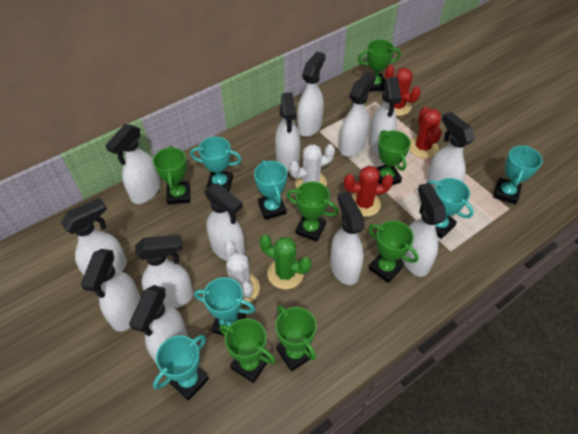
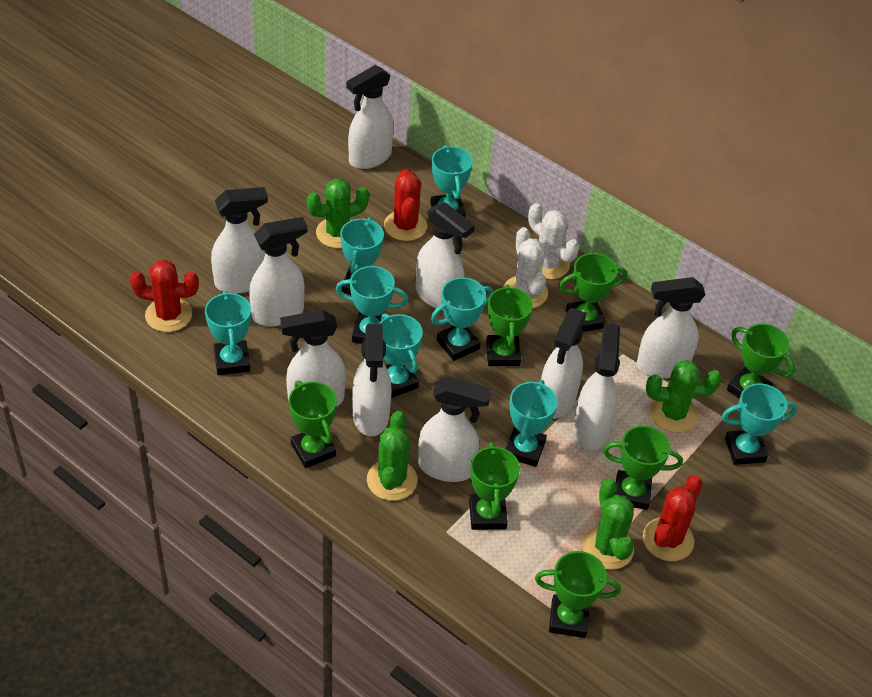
green cactus: [260,235,311,290] = 1 -> [307,179,369,248] [367,411,417,501] [582,478,634,570] [646,360,722,433] = 4
turquoise trophy: [153,335,209,401] [190,137,242,191] [194,277,255,336] [254,160,287,220] [428,178,474,239] [493,145,542,205] = 6 -> [205,290,251,375] [336,266,408,344] [340,217,384,295] [379,313,423,398] [430,145,473,217] [431,278,493,361] [506,380,558,467] [722,383,797,465] = 8
white spray bottle: [61,198,127,275] [81,249,141,332] [105,124,161,204] [129,285,187,364] [135,234,193,308] [205,183,245,261] [275,92,300,172] [297,51,325,137] [330,192,365,285] [340,71,376,157] [369,77,402,156] [402,183,446,277] [427,112,475,190] = 13 -> [211,187,268,294] [249,217,307,326] [280,310,346,407] [346,65,394,169] [352,323,392,437] [416,202,475,308] [418,376,492,482] [541,308,587,419] [573,323,620,450] [637,277,706,378] = 10

